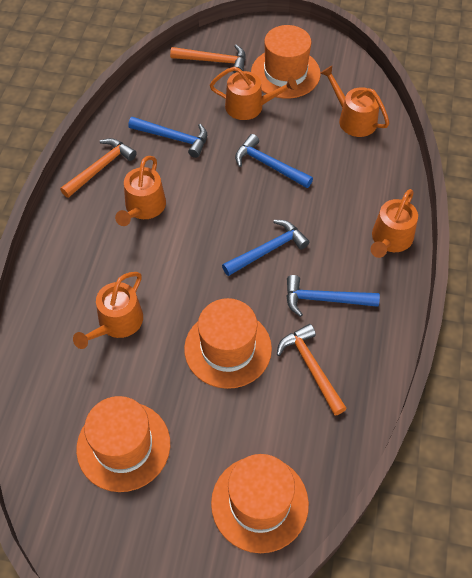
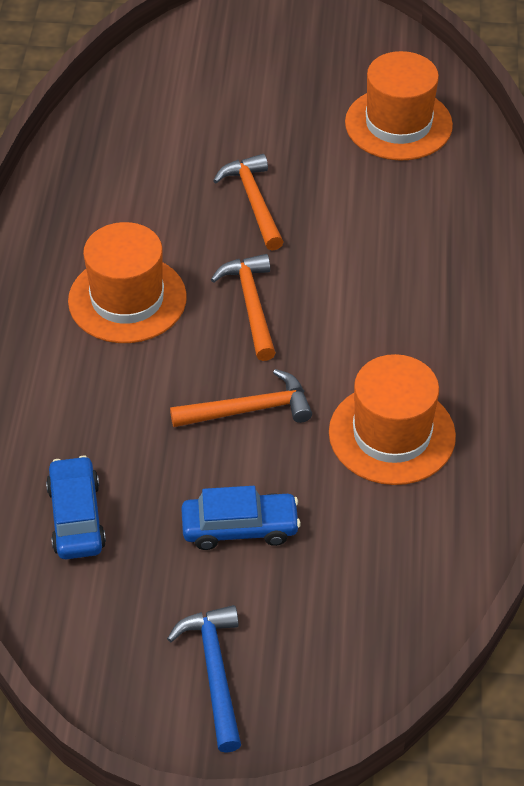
blue car: none = 0 -> [46,456,106,559] [181,486,301,550] = 2
blue hammer: [128,117,207,158] [222,220,309,276] [235,134,313,188] [286,275,380,317] = 4 -> [167,605,241,753] = 1
orange hat: [76,396,170,492] [184,298,272,389] [211,454,309,553] [251,25,321,99] = 4 -> [68,222,187,343] [329,354,456,485] [345,51,453,161] = 3
orange watering can: [73,272,143,349] [115,156,166,226] [210,67,297,120] [320,66,389,137] [371,189,418,258] = 5 -> none = 0

